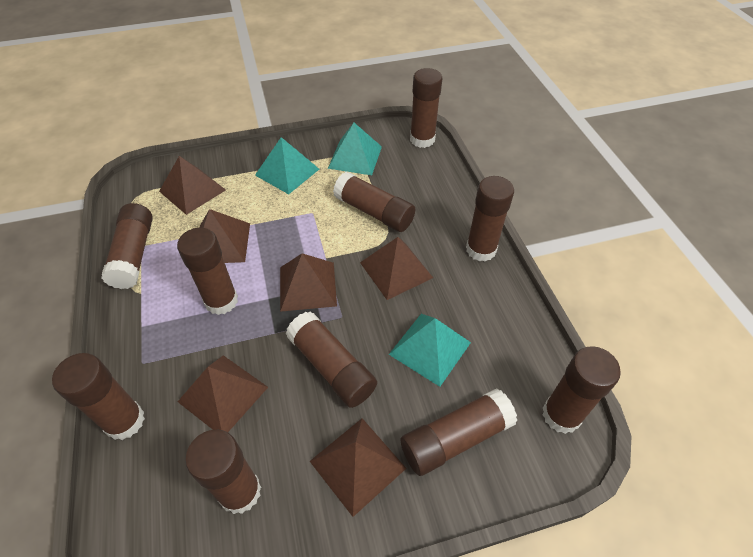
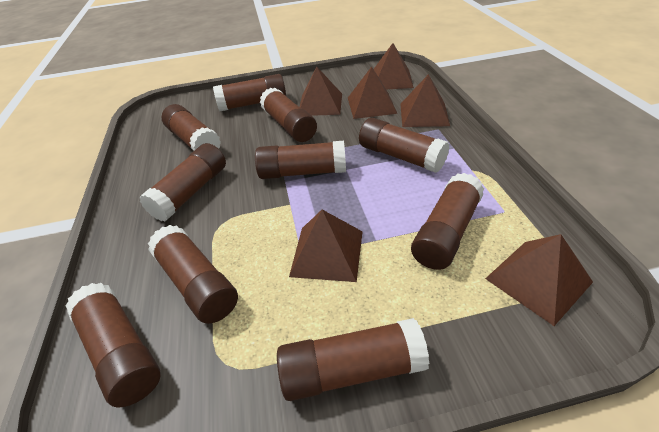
turquoise pyramid: [255,137,319,194] [328,123,382,175] [389,314,471,387] = 3 -> none = 0

